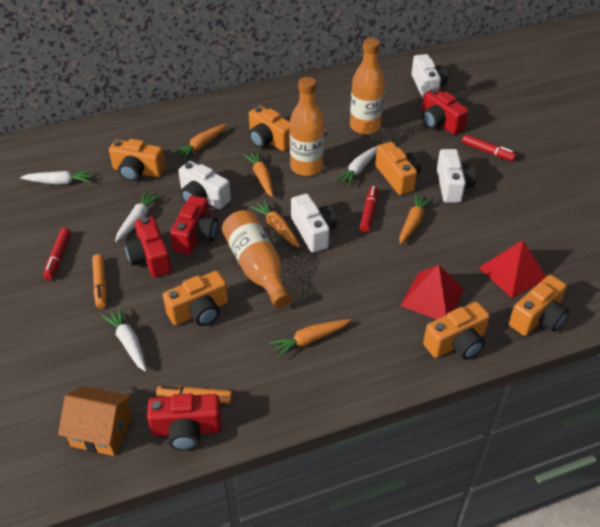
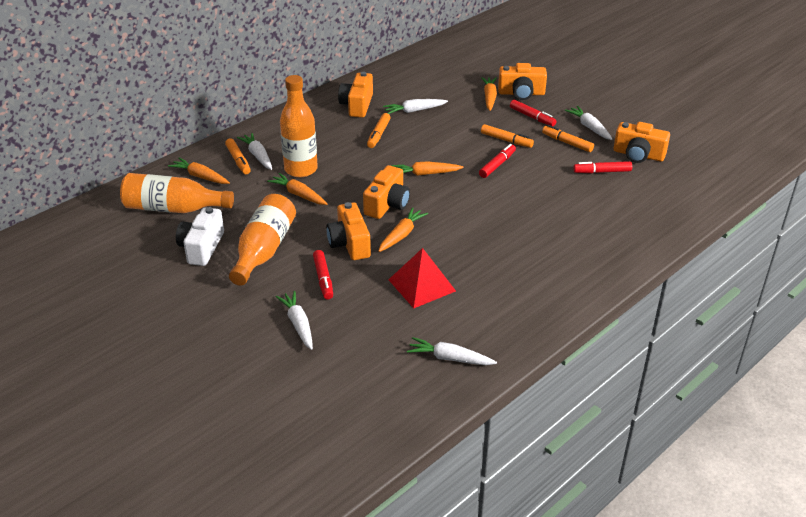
orange camera: [109,139,165,181] [163,271,228,326] [249,106,290,151] [375,142,421,195] [423,302,490,360] [509,275,569,336] = 6 -> [326,202,371,260] [338,72,373,118] [363,165,410,219] [498,63,547,100] [614,122,670,163] = 5
orange house: [58,386,132,456] = 1 -> none = 0
orange marker: [92,254,107,309] [156,386,232,404] = 2 -> [225,138,251,174] [367,113,391,148] [481,124,534,148] [542,125,594,152] = 4
red camera: [125,216,172,277] [147,393,221,451] [170,195,218,255] [422,88,469,135] = 4 -> none = 0
red marker: [43,228,71,280] [360,186,378,232] [462,134,517,161] = 3 -> [313,250,333,299] [479,144,516,178] [510,100,557,126] [573,161,632,173] = 4
red pyramid: [400,265,464,320] [479,240,546,298] = 2 -> [388,248,456,308] = 1
white camera: [178,161,231,209] [291,194,337,252] [411,54,448,98] [437,149,476,203] = 4 -> [176,207,224,266] = 1
white carrot: [20,171,93,185] [101,307,147,372] [115,191,161,242] [335,145,378,186] = 4 -> [237,133,272,170] [276,291,313,350] [383,99,448,114] [407,337,497,365] [565,106,613,140] = 5

